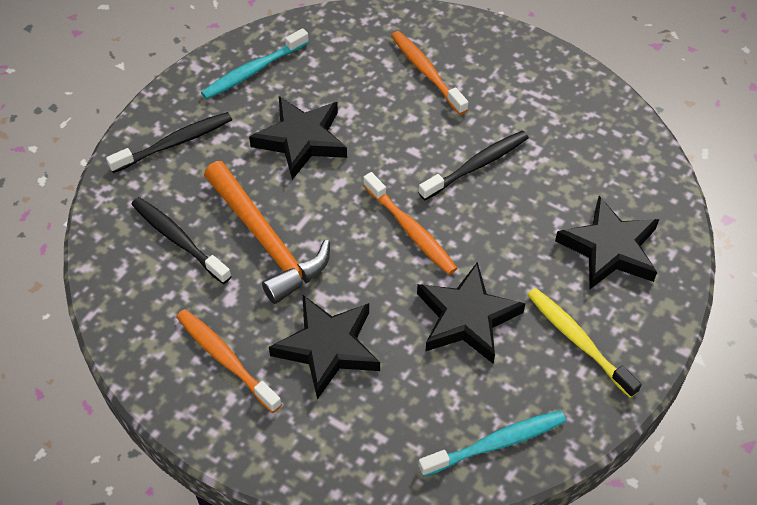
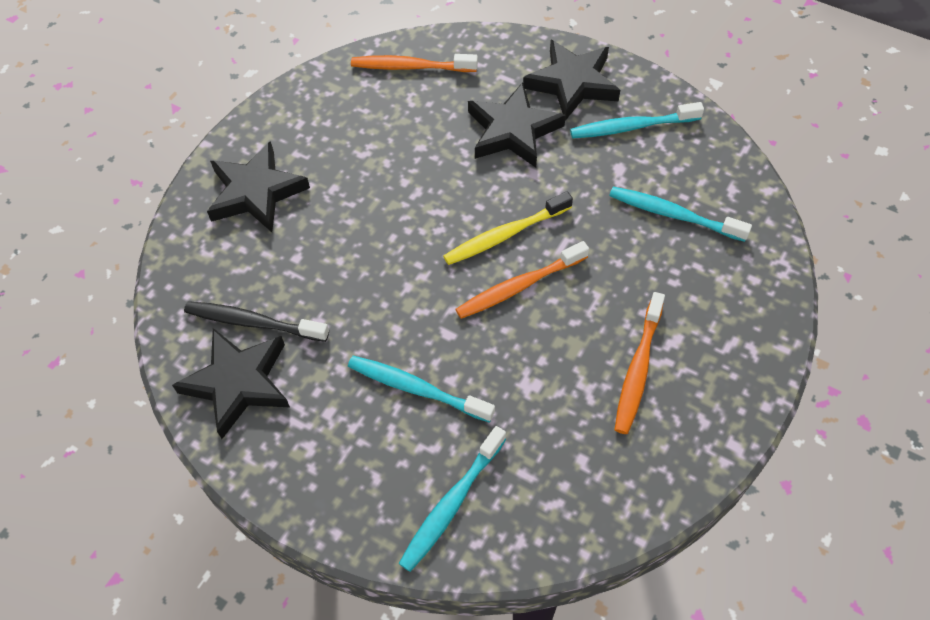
black toothbrush: [106,112,232,173] [131,197,232,284] [418,131,529,200] = 3 -> [184,301,329,342] = 1
orange hammer: [204,161,330,304] = 1 -> none = 0
turquoise toothbrush: [201,28,309,99] [418,410,566,477] = 2 -> [348,356,495,423] [399,426,506,572] [570,102,704,138] [609,187,752,242] = 4

